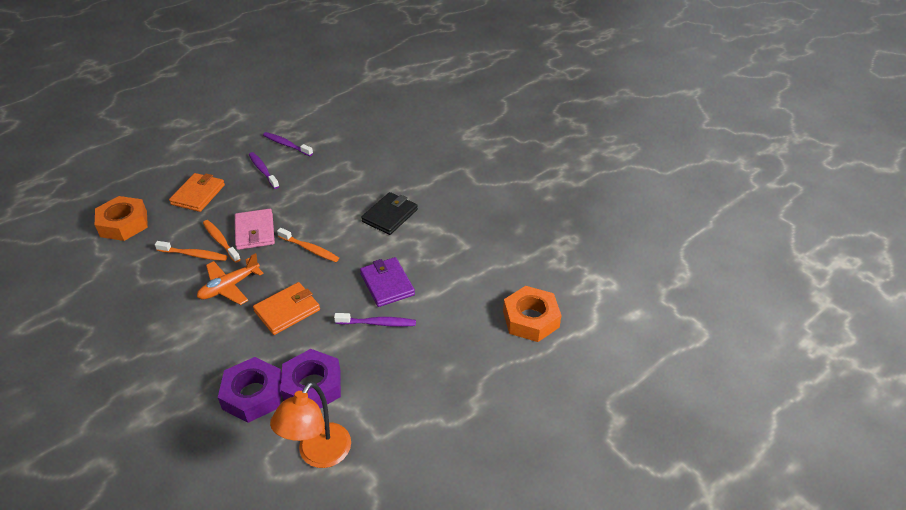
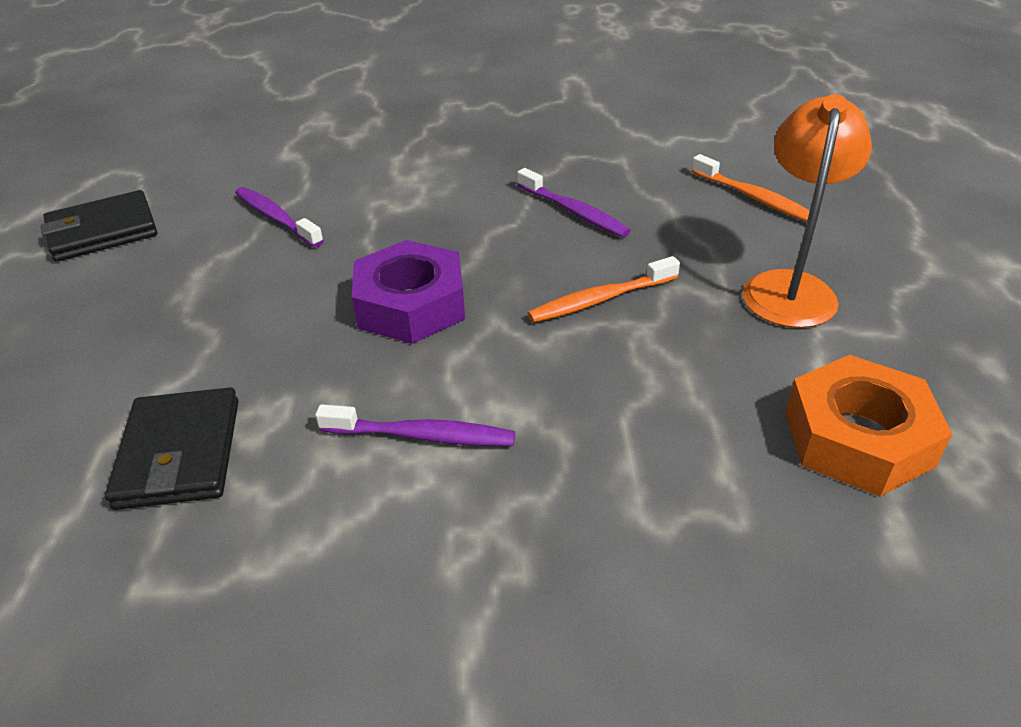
black wallet: [361,192,418,235] = 1 -> [40,190,157,262] [105,387,239,510] = 2
orange nut: [95,196,148,241] [503,286,561,342] = 2 -> [785,355,952,496] = 1
orange plane: [197,253,264,305] = 1 -> none = 0
orange toothbrush: [155,241,227,261] [203,220,241,263] [277,228,339,262] = 3 -> [528,256,680,323] [691,154,810,222] = 2
orange wallet: [169,173,225,212] [253,282,320,335] = 2 -> none = 0
pink wallet: [235,209,275,250] = 1 -> none = 0
purple nut: [218,357,282,423] [281,349,341,409] = 2 -> [352,240,465,344] = 1
purple wallet: [360,257,415,307] = 1 -> none = 0

